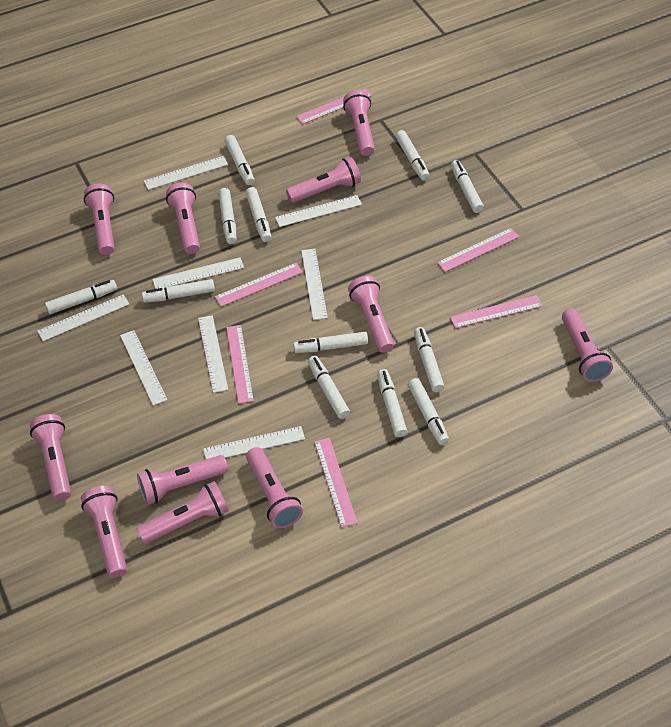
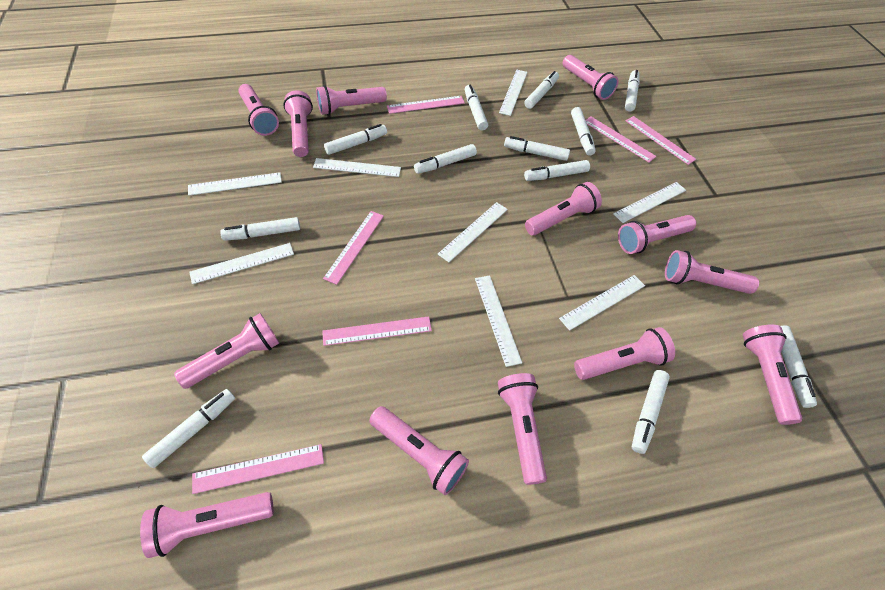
pink flashlight: [30,414,71,501] [81,486,127,578] [84,183,115,255] [137,455,228,505] [137,481,229,544] [166,183,200,254] [246,447,303,528] [286,157,361,203] [343,90,375,156] [348,276,394,353] [562,308,613,382] = 11 -> [140,492,274,558] [174,313,279,389] [238,84,279,136] [283,90,313,157] [316,85,387,115] [369,406,469,495] [498,373,547,485] [525,182,602,235] [562,55,619,100] [574,327,675,380] [618,215,696,254] [665,250,759,294] [743,325,802,425] = 13

